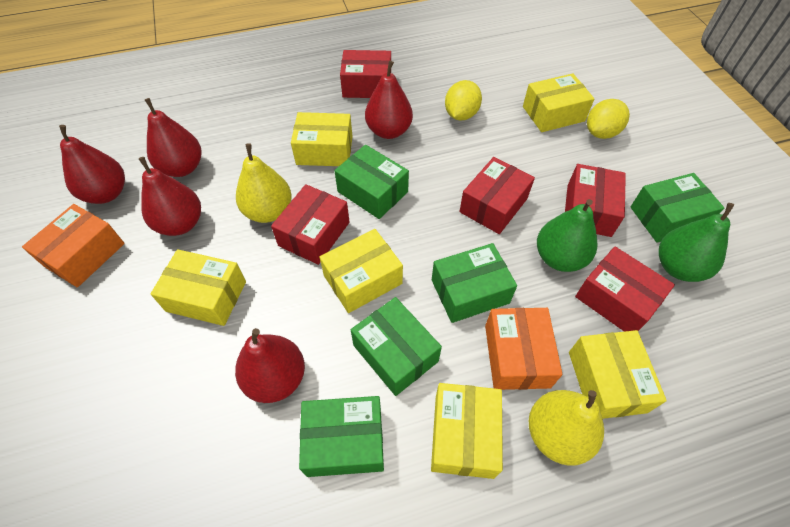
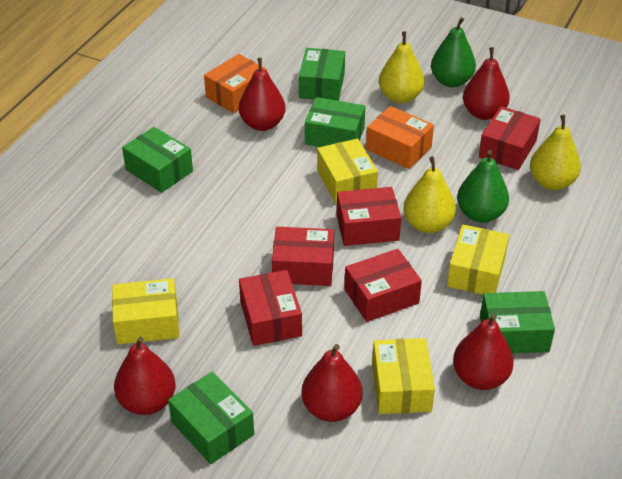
yellow box: [151,249,246,326] [291,112,353,166] [319,229,403,313] [431,383,503,479] [523,73,595,132] [569,330,667,419] = 6 -> [112,278,179,344] [317,139,378,204] [372,338,435,414] [447,224,509,295] = 4
yellow lemon: [445,80,482,120] [587,99,630,139] = 2 -> none = 0
yellow pear: [236,143,292,223] [529,390,604,466] = 2 -> [379,31,424,103] [403,156,456,233] [530,115,581,190] = 3

